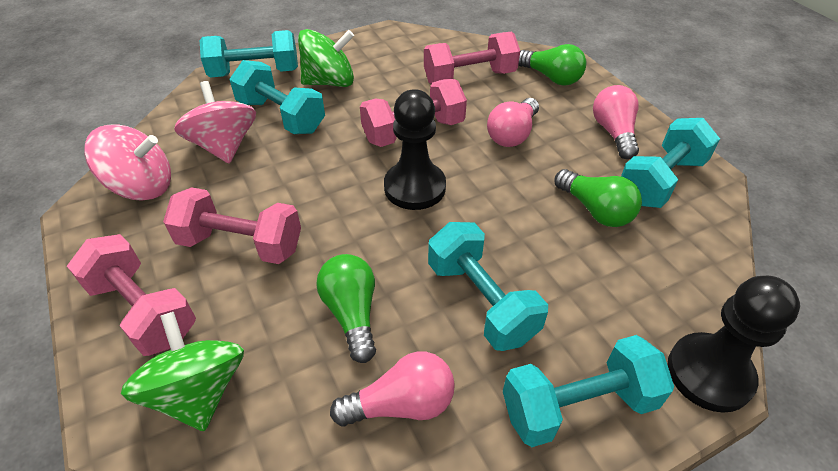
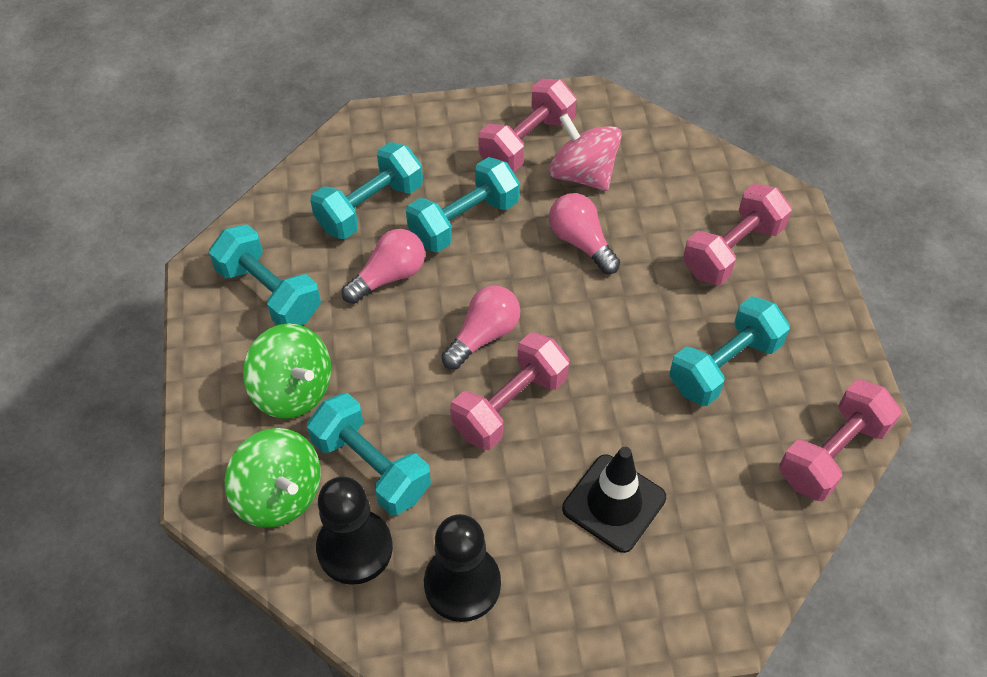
black traffic cone: none = 0 -> [562,447,666,553] = 1
green light bulb: [316,254,376,363] [518,44,586,86] [555,169,642,227] = 3 -> none = 0
pink spinning top: [84,125,171,201] [174,81,256,164] = 2 -> [548,113,622,191] = 1

